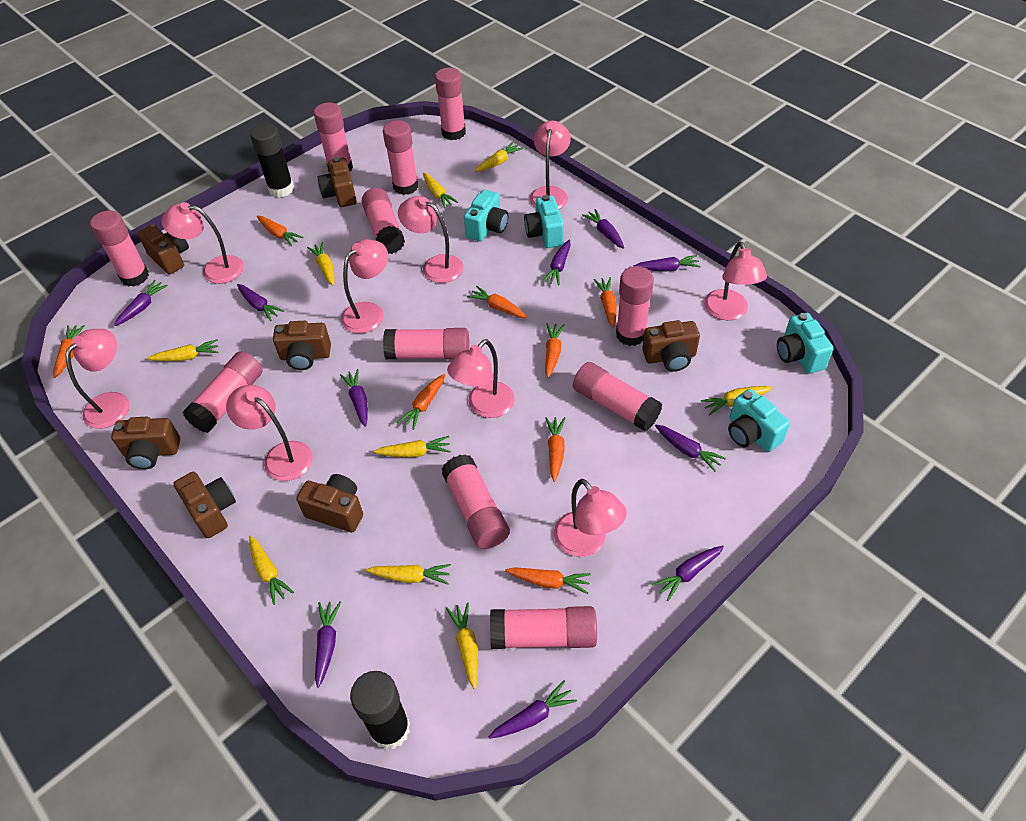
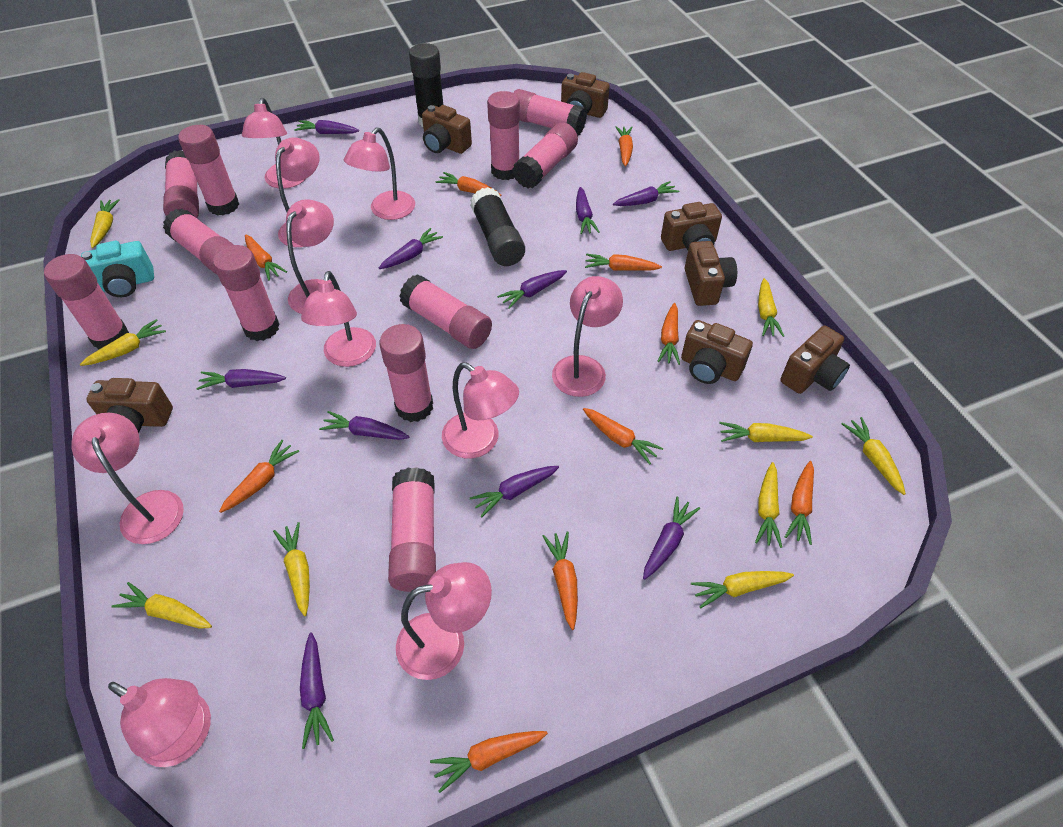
orange carrot: [53,325,85,378] [257,216,303,247] [397,374,445,430] [467,286,528,318] [505,567,591,594] [545,323,565,378] [545,417,565,482] [594,277,617,328] = 8 -> [219,440,299,513] [245,235,287,281] [430,731,548,793] [436,172,501,196] [543,531,578,630] [583,408,663,465] [585,254,662,271] [616,126,633,167] [657,303,680,365] [785,461,814,545] = 10
pink lamp: [66,329,130,429] [161,202,244,284] [226,385,313,481] [341,239,388,333] [398,196,464,283] [447,339,515,418] [530,121,571,209] [554,479,627,557] [704,241,767,320] = 9 -> [71,413,184,544] [108,678,211,767] [242,98,304,189] [275,137,320,247] [286,199,334,314] [301,271,376,367] [344,128,415,220] [396,562,492,680] [442,362,519,459] [552,276,623,397] = 10
turquoise camera: [464,190,508,241] [524,195,564,248] [728,389,790,452] [777,313,834,374] = 4 -> [81,241,154,297] = 1

